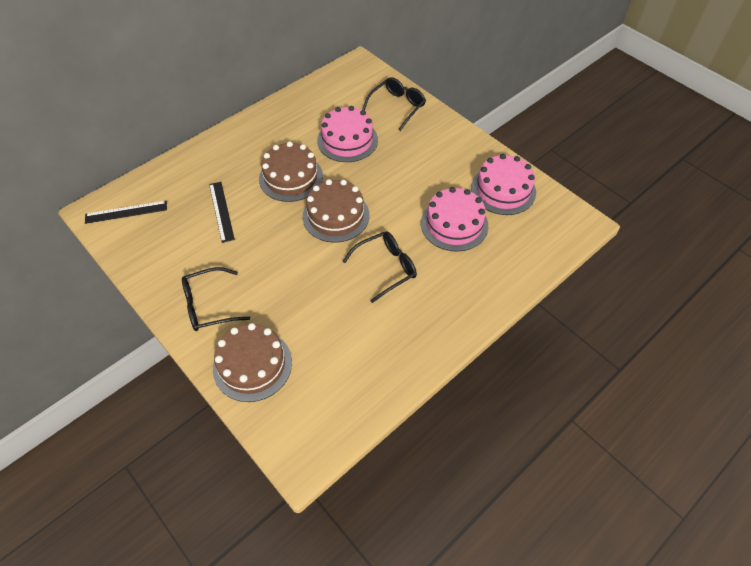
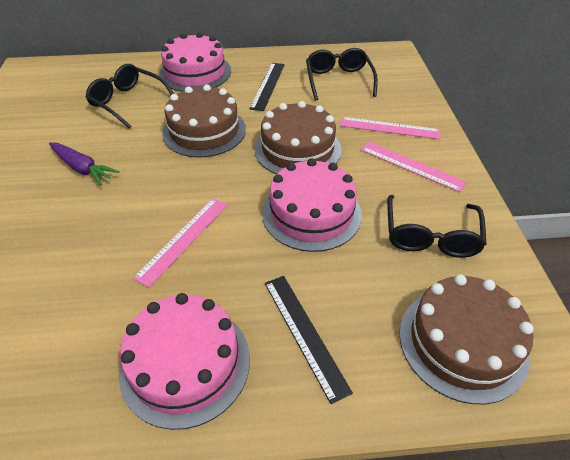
pink ruler: none = 0 -> [133,198,228,287] [340,117,440,139] [361,142,467,192] = 3
purple carrot: none = 0 -> [49,143,119,185] = 1

